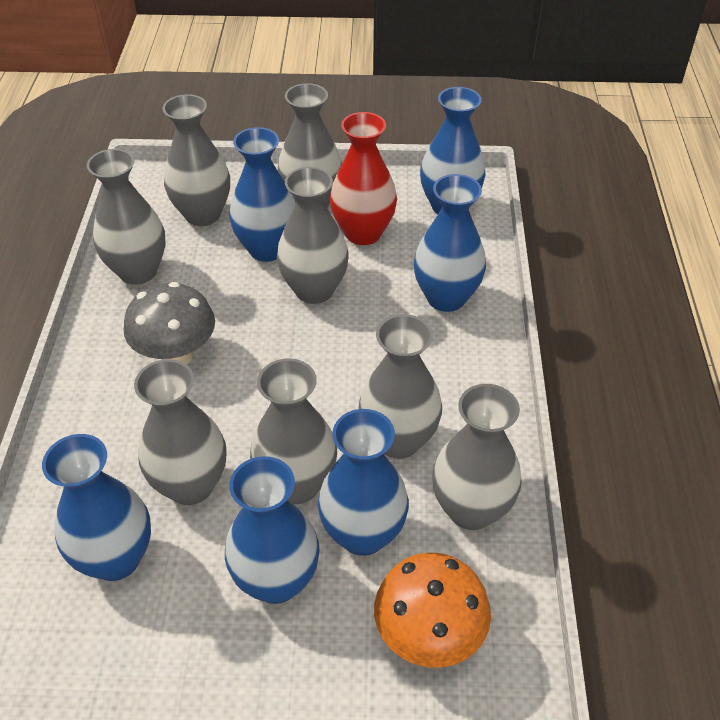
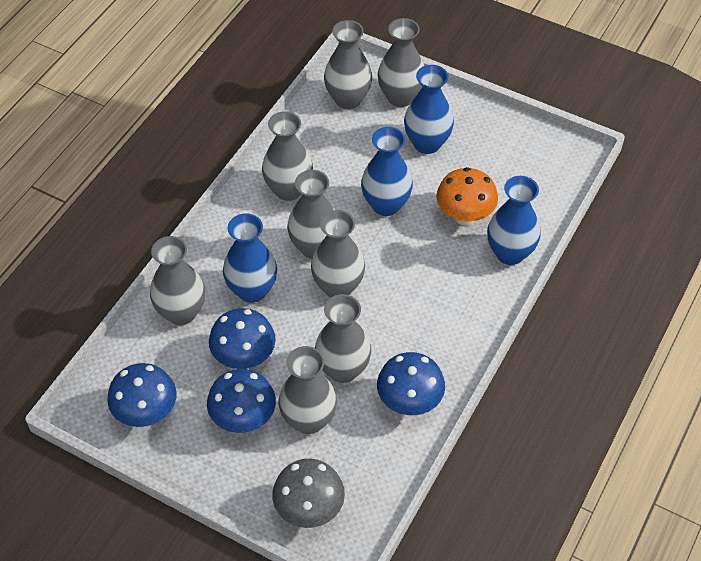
blue mushroom: none = 0 -> [107,363,176,427] [207,369,276,433] [209,308,276,369] [377,352,445,415] = 4
blue vase: [42,434,151,581] [225,456,320,604] [230,127,296,262] [318,409,409,556] [414,174,486,312] [420,87,486,214] = 6 -> [223,213,277,303] [361,127,413,216] [404,65,454,154] [487,176,541,265] = 4
red vase: [330,112,397,245] = 1 -> none = 0

